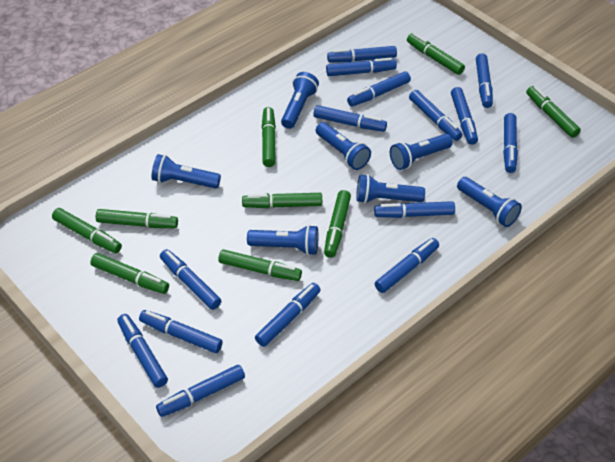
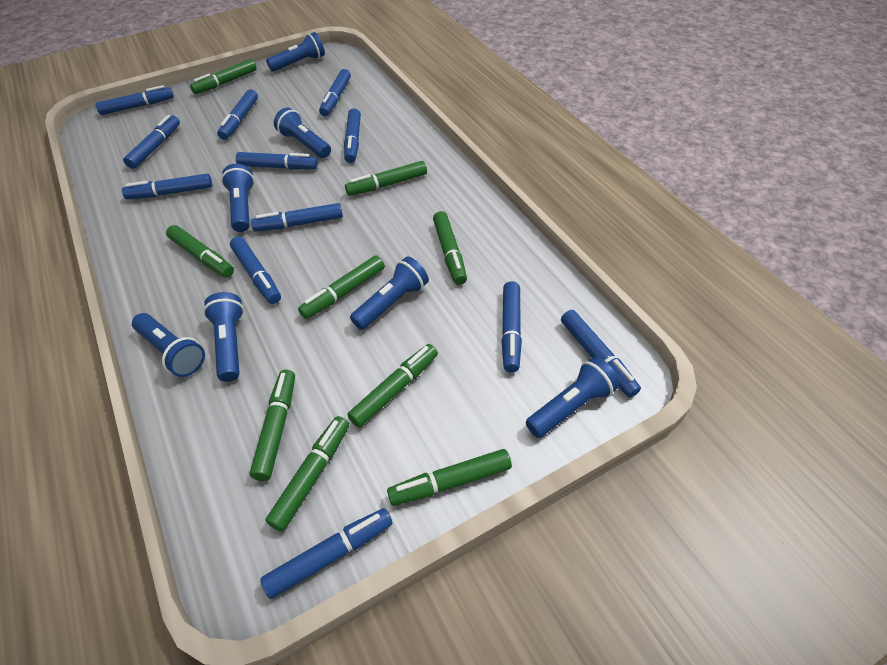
blue marker: [117,314,168,388] [139,310,223,353] [156,365,245,417] [160,249,221,310] [255,283,321,347] [313,105,387,132] [326,58,397,76] [327,46,397,62] [347,71,411,107] [374,201,455,218] [375,238,439,293] [409,90,463,141] [451,87,478,145] [476,53,493,108] [503,113,518,173] = 15 -> [95,85,174,115] [122,174,212,199] [123,115,180,169] [217,89,258,140] [230,237,281,304] [236,152,318,170] [251,203,343,232] [260,508,392,599] [319,69,351,116] [344,108,361,163] [501,281,522,372] [561,310,641,398] = 12

